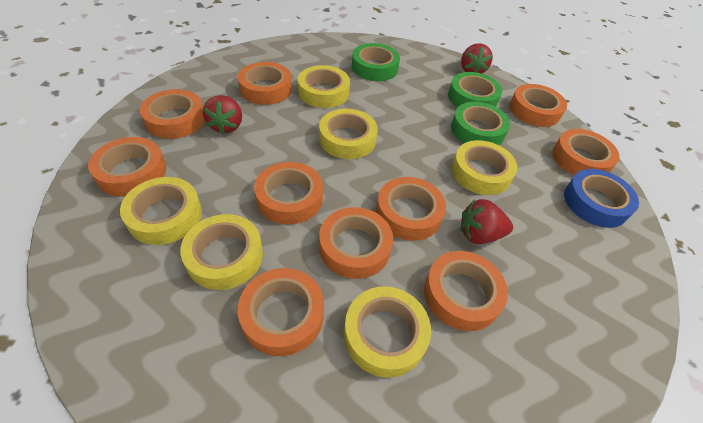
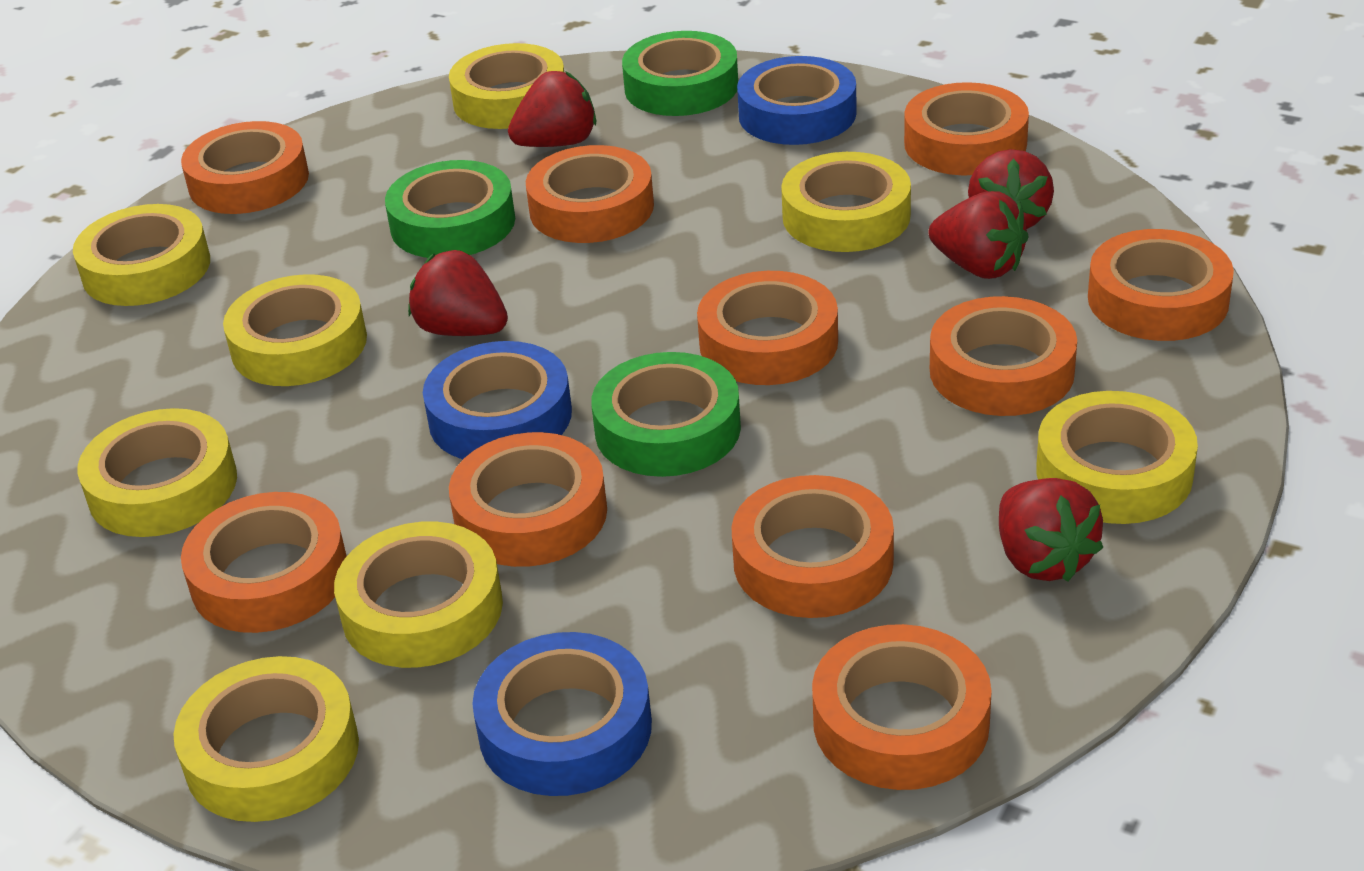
blue tape: [564,169,639,228] = 1 -> [423,341,572,459] [472,632,652,796] [737,56,857,145] = 3
red strawberry: [203,95,242,134] [460,199,513,244] [461,43,493,74] = 3 -> [408,250,508,336] [508,71,597,147] [929,191,1028,279] [968,149,1054,229] [999,478,1103,582] = 5
yellow tape: [120,177,202,245] [180,214,263,290] [298,65,350,108] [319,109,378,159] [344,286,431,378] [452,140,517,195] = 6 -> [73,204,210,306] [77,408,237,537] [173,656,359,822] [223,274,367,386] [334,521,503,668] [449,43,564,129] [781,152,911,252] [1036,391,1198,524] = 8

